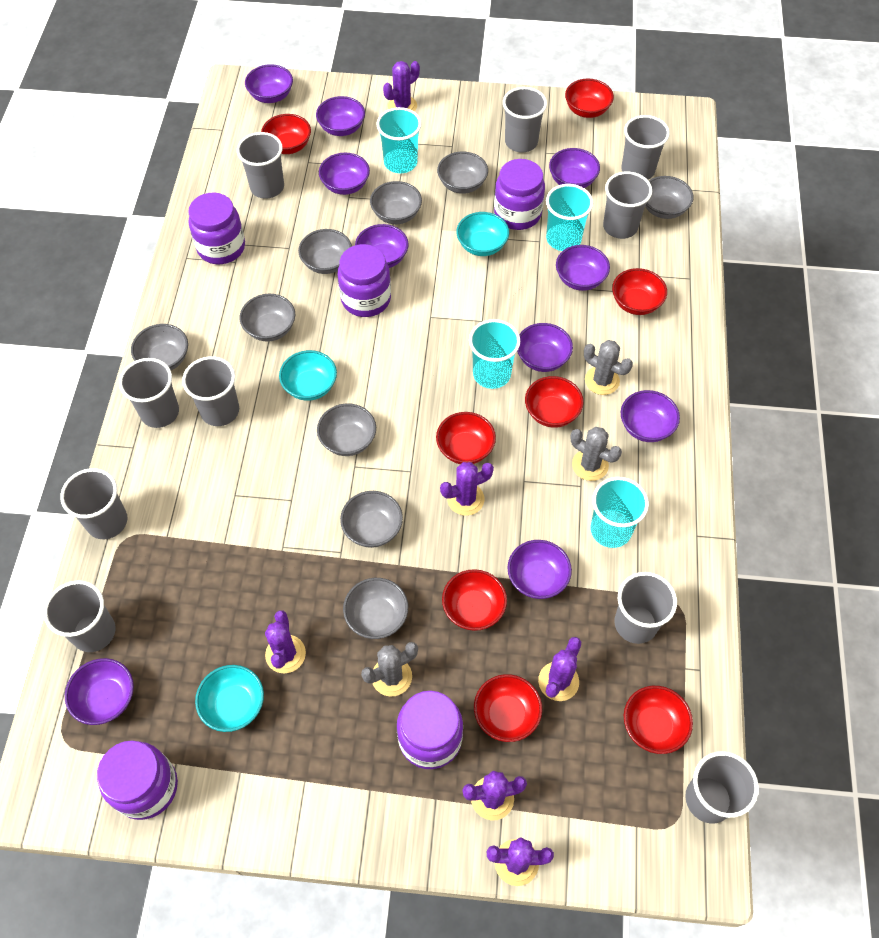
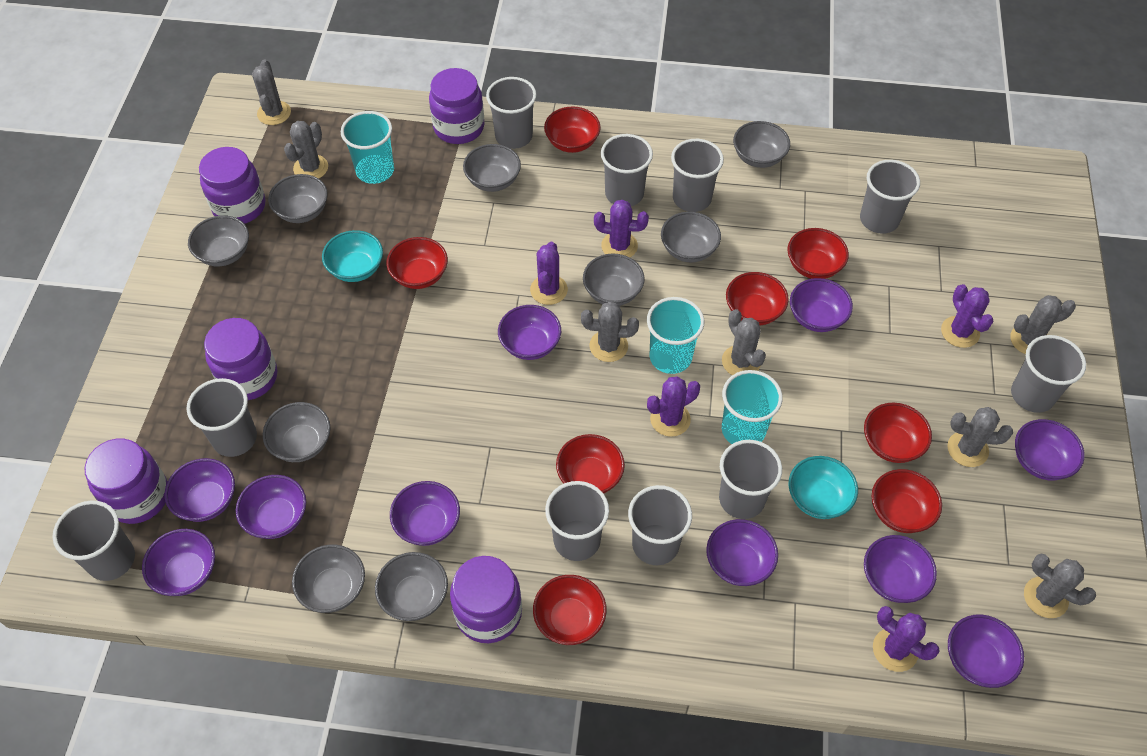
grey cactus: [361,642,418,697] [570,427,622,481] [584,340,633,395] = 3 -> [252,60,291,125] [284,121,328,179] [581,302,639,362] [722,309,766,375] [947,407,1013,467] [1010,295,1076,354] [1024,553,1096,618] = 7
purple cactus: [265,610,306,674] [383,61,420,112] [440,462,494,516] [463,771,527,821] [487,837,554,886] [538,637,581,701] = 6 -> [530,242,568,305] [594,200,649,257] [647,376,700,437] [873,606,940,672] [941,284,993,348] = 5
turquoise bowl: [195,665,264,732] [279,350,337,401] [456,212,509,256] = 3 -> [322,230,383,282] [789,456,858,519] = 2
turquoise cup: [376,107,422,173] [469,319,520,389] [546,184,593,251] [591,477,649,548] = 4 -> [341,111,394,184] [647,297,704,374] [722,370,783,444] = 3

